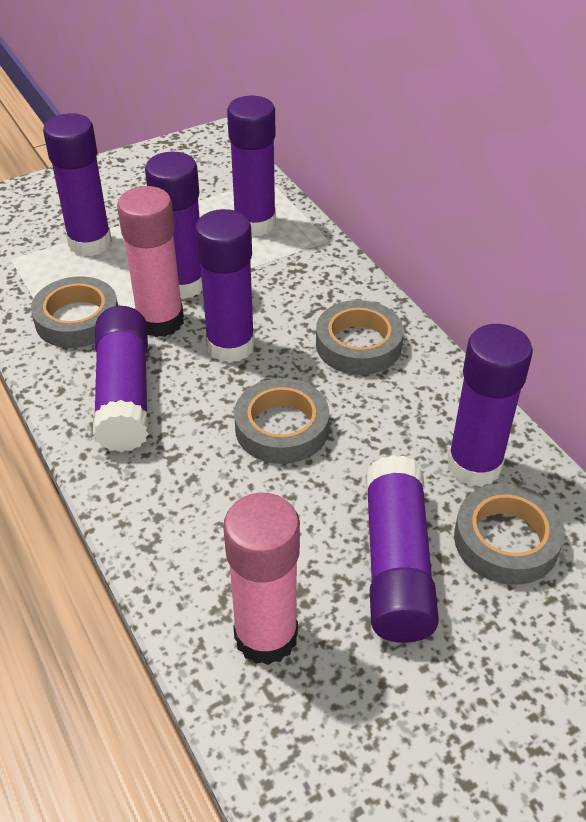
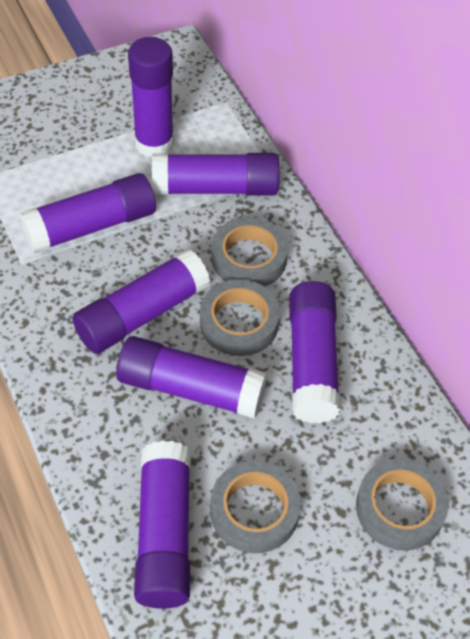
pink glue stick: [117,186,184,337] [223,493,300,665] = 2 -> none = 0

